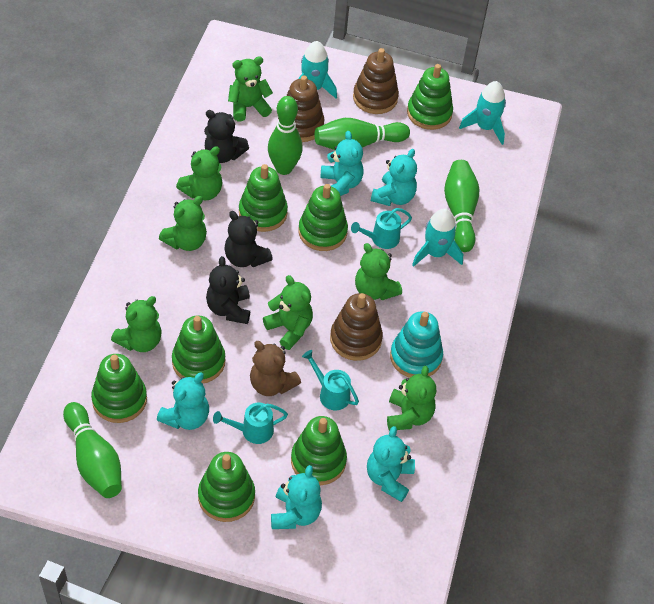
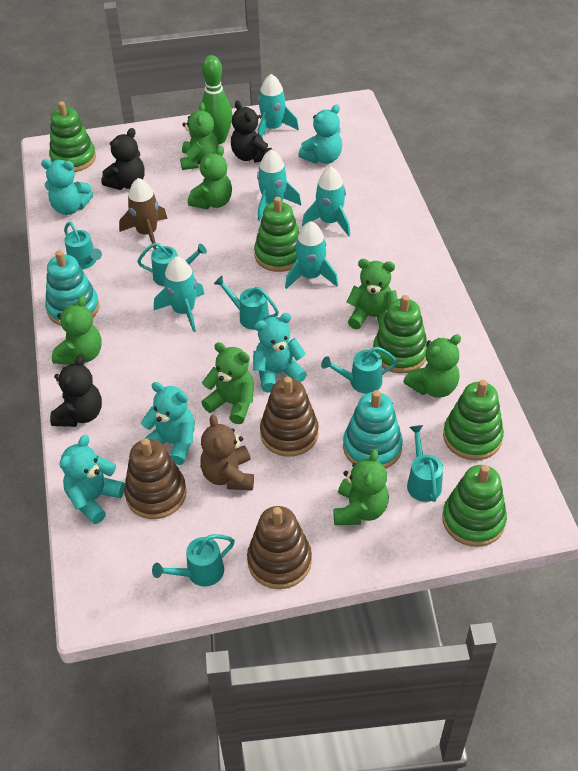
brown rocket: none = 0 -> [119,178,168,250] = 1
green bowling pin: [63,402,122,498] [268,96,303,175] [314,118,410,150] [444,160,479,252] = 4 -> [202,55,232,144] = 1
green stacking toy: [91,354,147,423] [172,315,225,384] [198,452,255,522] [239,164,288,232] [291,416,347,485] [298,184,348,251] [407,64,453,130] = 7 -> [49,101,96,172] [254,197,300,272] [373,295,427,373] [442,465,507,547] [443,380,504,460] = 5
turquoise rocket: [298,41,337,99] [412,208,463,267] [459,81,506,145] = 3 -> [154,256,204,332] [257,74,299,136] [257,149,301,221] [285,221,338,289] [302,166,350,236] = 5
turquoise stacking toy: [390,311,443,378] = 1 -> [45,250,99,326] [343,390,403,469] = 2
turquoise watering can: [213,403,288,444] [302,350,359,410] [351,208,412,249] = 3 -> [64,222,102,269] [137,243,207,286] [152,534,235,587] [214,276,279,330] [321,347,397,394] [407,425,443,502] = 6

